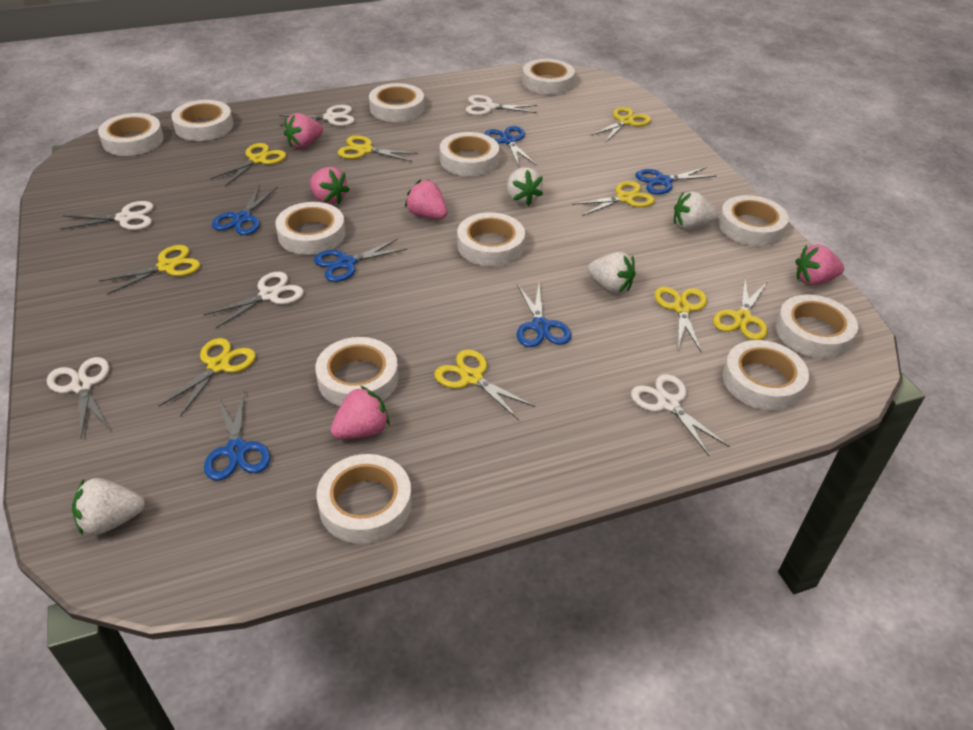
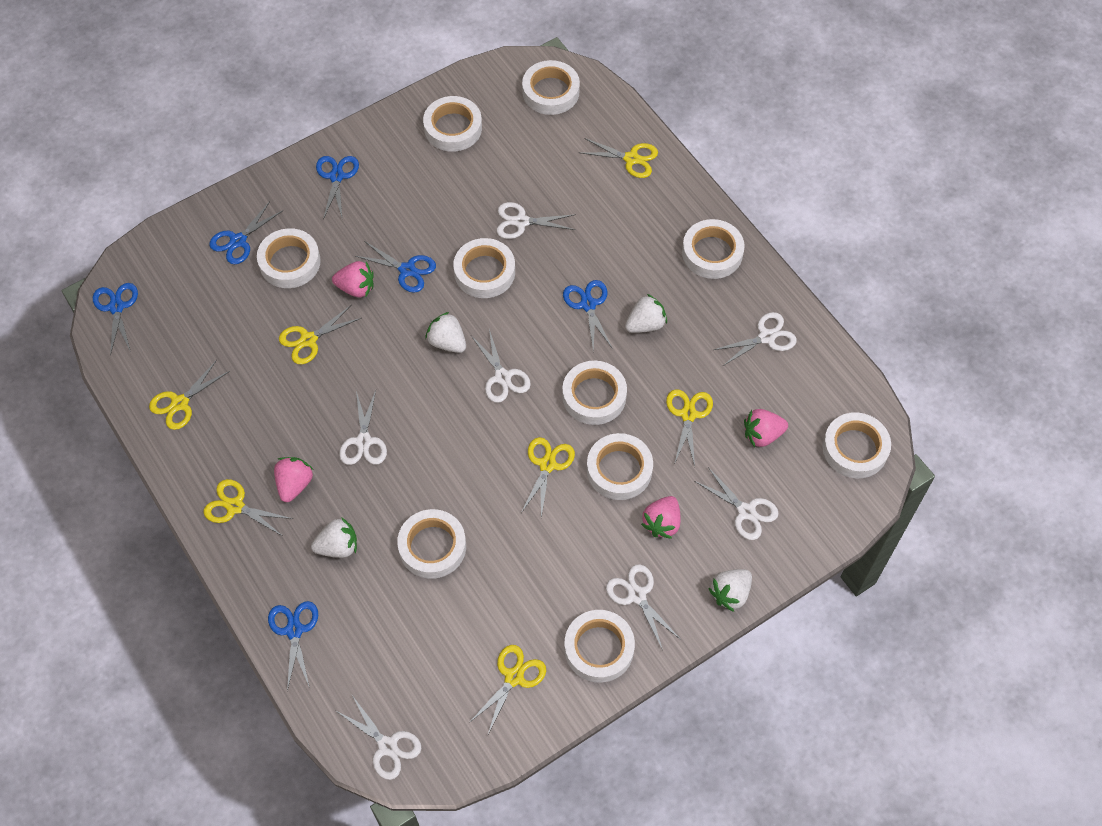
pink strawberry: [284,113,323,149] [310,167,350,205] [331,386,389,439] [405,180,447,219] [795,244,844,285] = 5 -> [274,457,313,502] [332,261,374,297] [641,496,681,539] [744,409,788,447] = 4
white scissors: [47,357,110,437] [61,201,154,230] [204,272,304,328] [279,105,355,126] [466,95,538,116] [631,374,729,456] = 6 -> [336,697,422,780] [339,390,387,465] [471,329,531,403] [497,202,576,239] [606,564,681,650] [694,467,779,540] [714,312,797,366] = 7
white tape: [98,113,164,156] [171,100,233,141] [275,202,345,255] [315,337,398,406] [316,454,412,544] [369,83,424,122] [440,132,499,176] [457,212,525,266] [522,59,575,95] [719,195,789,246] [722,340,809,411] [776,294,858,358] = 12 -> [257,228,321,288] [397,509,466,579] [423,96,482,152] [453,238,515,298] [522,60,580,115] [562,361,627,425] [564,610,635,683] [587,433,653,500] [682,219,745,279] [822,412,891,478] = 10
yellow scissors: [99,245,200,295] [159,338,256,417] [211,143,286,186] [338,135,418,162] [434,350,535,419] [572,181,655,216] [590,107,651,143] [655,287,707,353] [713,279,768,340] = 9 -> [149,360,230,430] [204,479,293,536] [279,305,361,364] [469,645,546,734] [521,437,575,518] [578,138,658,178] [666,389,713,466] = 7

